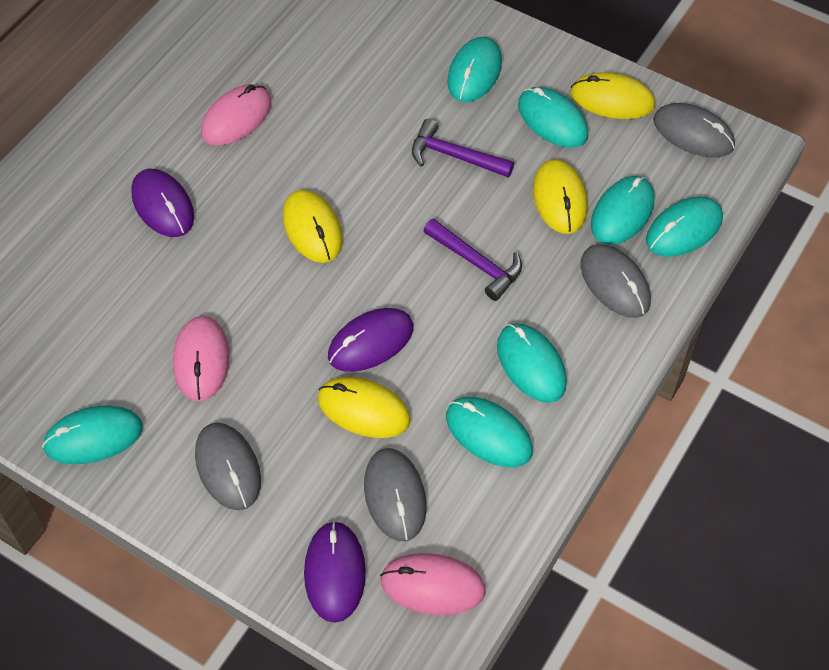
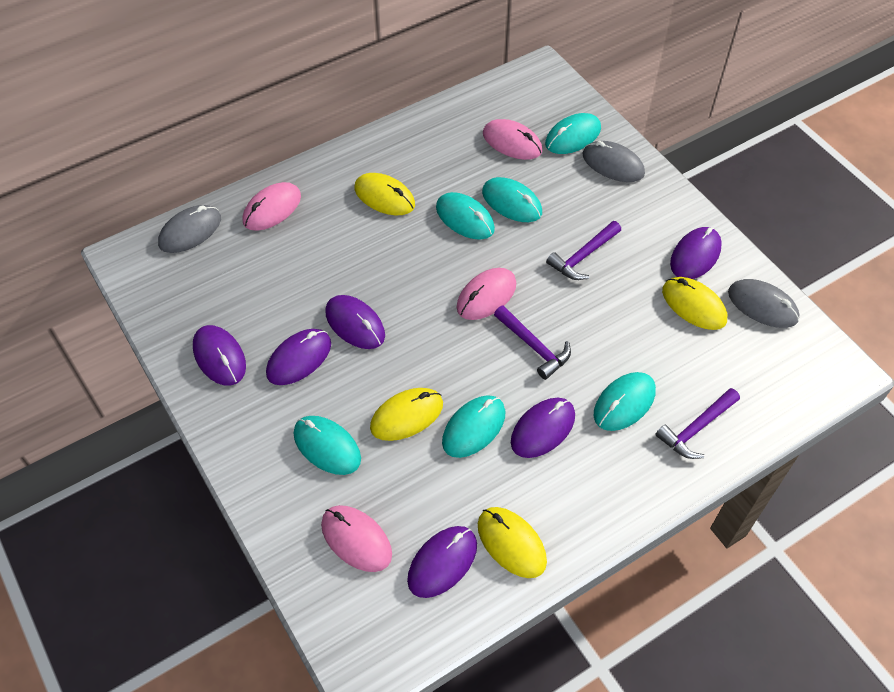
grey mouse: [195,423,261,510] [364,448,426,541] [581,244,651,318] [653,103,735,157] = 4 -> [158,205,221,253] [583,141,645,182] [728,279,800,328] = 3
pink mouse: [173,316,230,401] [201,84,272,146] [380,553,486,615] = 3 -> [242,182,301,231] [321,505,392,572] [456,268,516,320] [483,119,542,160] = 4
purple hammer: [412,119,514,178] [424,218,522,301] = 2 -> [494,305,571,380] [546,221,621,280] [655,388,740,459] = 3
purple mouse: [131,169,194,237] [304,521,366,623] [328,308,413,372] = 3 -> [193,325,246,386] [266,329,331,385] [325,295,385,349] [407,526,477,598] [511,398,575,458] [670,227,722,279] = 6
turquoise mouse: [42,405,143,464] [446,397,533,467] [447,37,502,102] [497,323,567,403] [518,87,589,148] [591,176,655,245] [646,197,723,257] = 7 -> [293,416,361,475] [436,192,495,240] [442,395,505,458] [482,177,542,222] [545,113,601,154] [594,372,656,431] = 6

